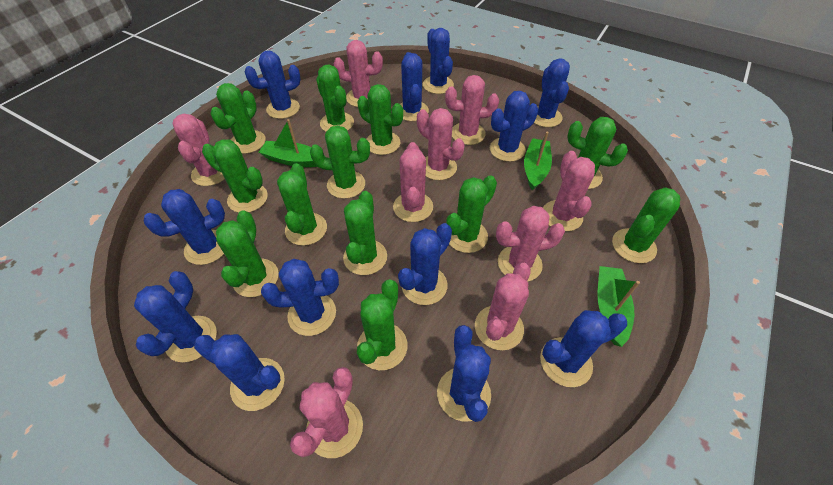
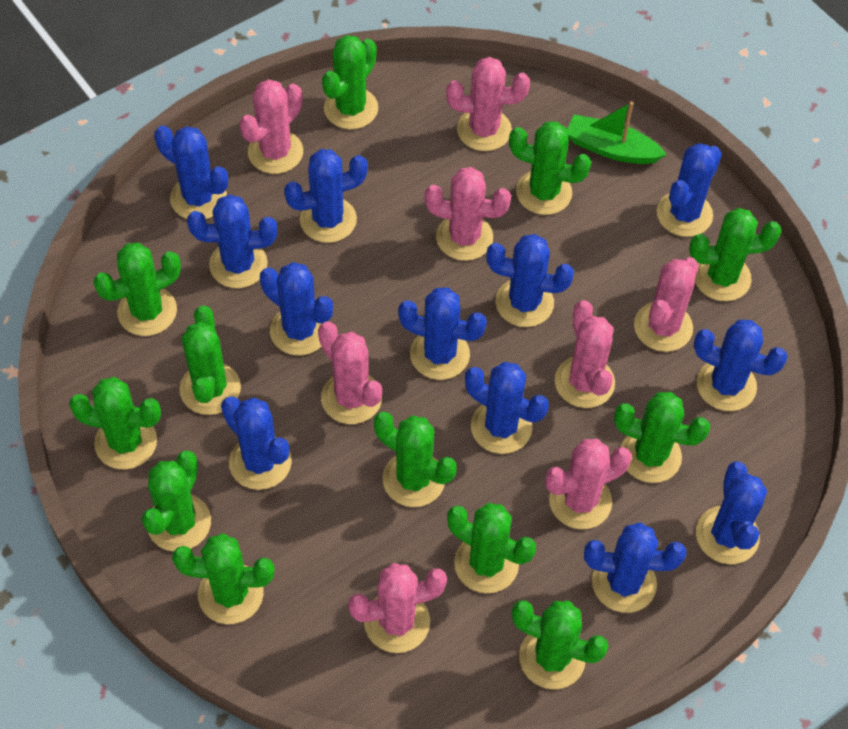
green boat: [259,119,325,167] [524,132,552,190] [597,266,640,347] = 3 -> [567,101,667,164] = 1
pink cactus: [172,114,225,186] [290,367,363,458] [333,40,383,107] [393,142,433,222] [417,108,465,180] [445,75,499,145] [475,263,531,350] [496,206,565,282] [543,151,595,231] = 9 -> [239,79,303,174] [318,322,382,424] [348,563,447,653] [425,167,511,261] [446,57,530,151] [545,439,632,529] [555,300,615,408] [634,257,699,352] = 8

